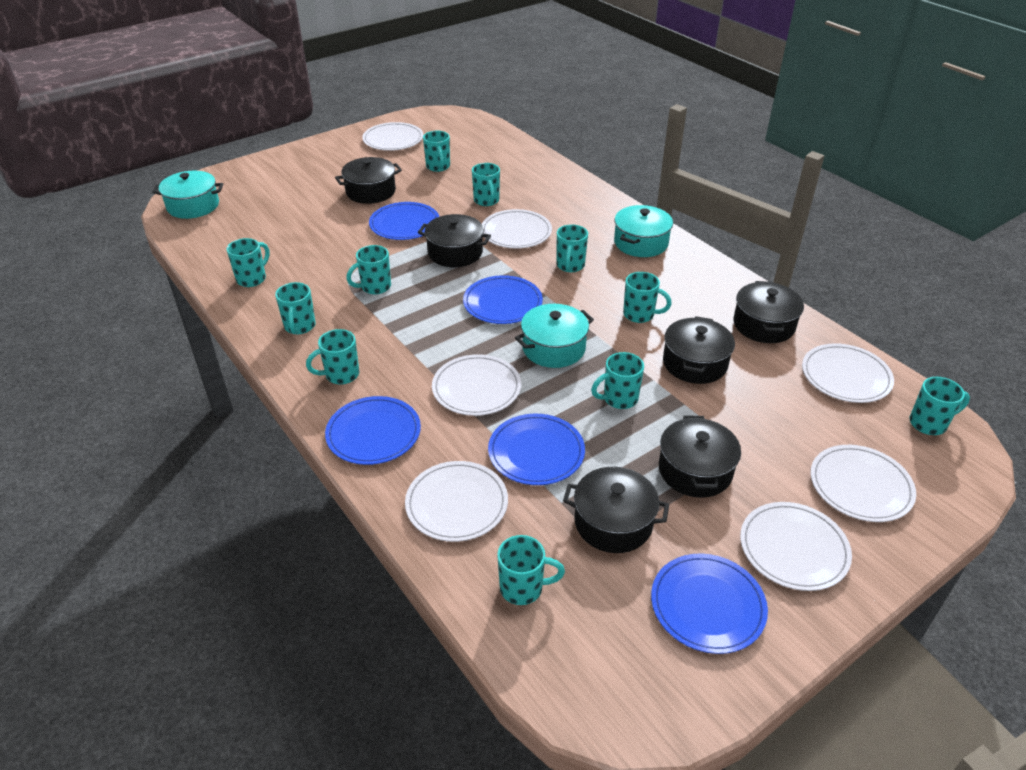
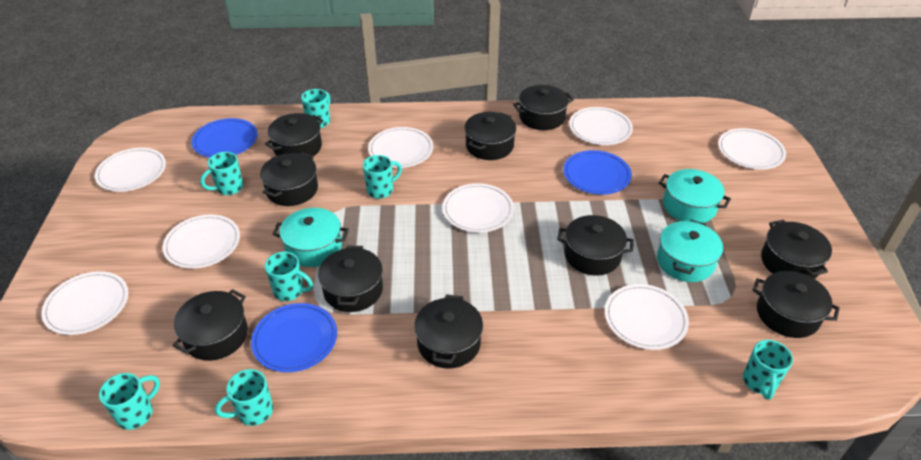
black pot: [335,157,402,204] [418,214,491,267] [563,467,669,553] [659,415,741,498] [663,316,735,384] [734,281,804,343] = 6 -> [173,289,248,361] [260,152,318,206] [265,113,323,156] [318,246,383,312] [414,295,483,369] [464,112,516,160] [513,85,574,130] [557,215,634,276] [753,271,840,338] [761,220,832,279] = 10
blue plate: [325,396,421,465] [369,202,439,240] [463,275,543,324] [488,414,585,485] [651,553,768,654] = 5 -> [192,118,258,158] [251,303,337,372] [563,150,632,195] = 3
turquoise mug: [226,238,270,287] [275,282,316,334] [306,329,359,385] [346,245,391,294] [423,131,450,172] [472,163,500,206] [497,535,565,605] [556,224,588,272] [591,352,644,409] [623,272,672,323] [910,377,970,435] = 11 -> [99,373,160,430] [200,152,243,195] [215,369,273,426] [265,252,313,301] [301,89,330,128] [363,155,402,199] [743,340,793,400] = 7
white plate: [362,122,423,151] [405,461,508,542] [432,354,521,416] [482,209,552,249] [740,502,852,591] [802,343,894,403] [810,445,916,522] = 7 -> [41,271,128,335] [95,148,166,192] [163,214,240,269] [368,127,433,168] [442,183,514,233] [569,107,633,145] [605,284,689,350] [718,128,786,170] = 8

